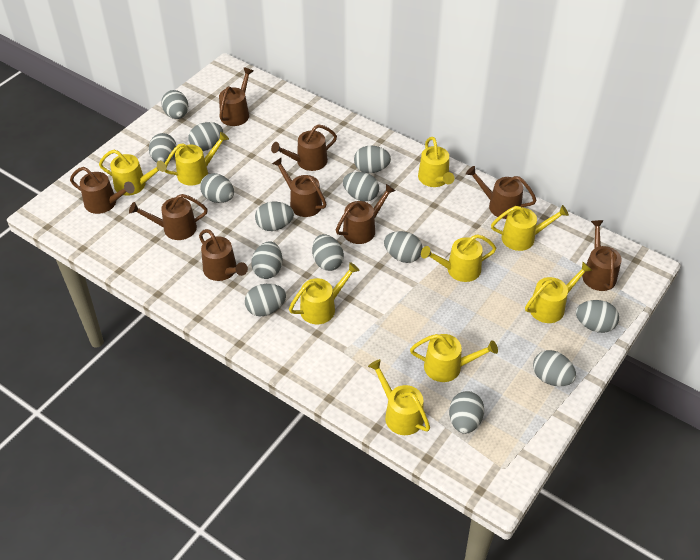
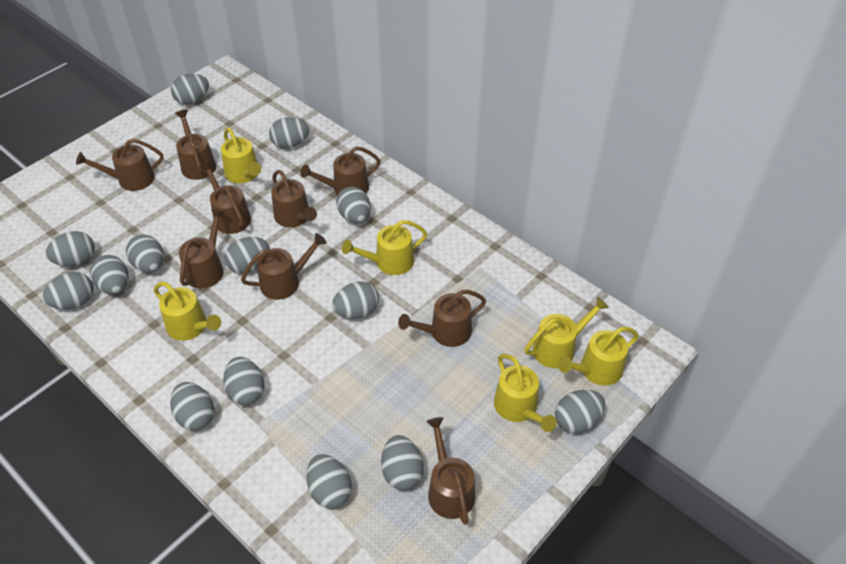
yellow watering can: [99,150,166,196] [165,132,229,185] [289,262,360,324] [368,359,430,435] [410,334,498,382] [418,137,454,187] [421,234,496,282] [491,205,569,251] [525,262,592,323] = 9 -> [154,282,221,341] [221,127,261,183] [342,220,427,275] [494,354,557,432] [524,297,609,368] [558,327,639,386] = 6

